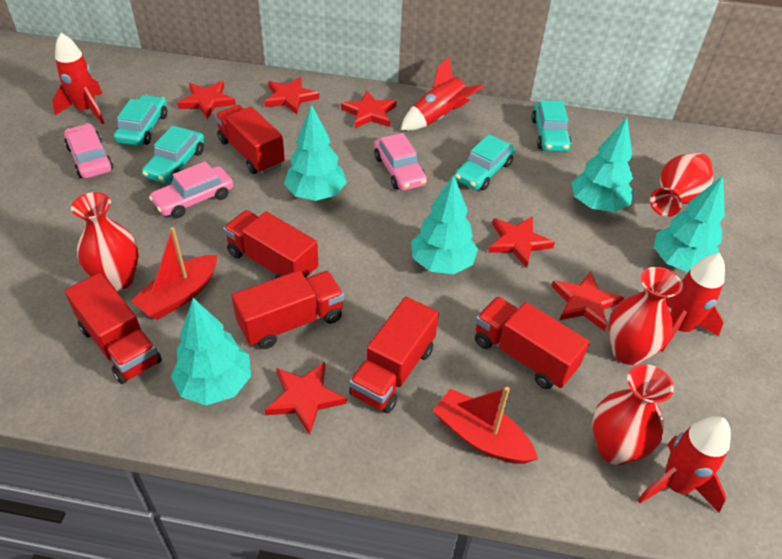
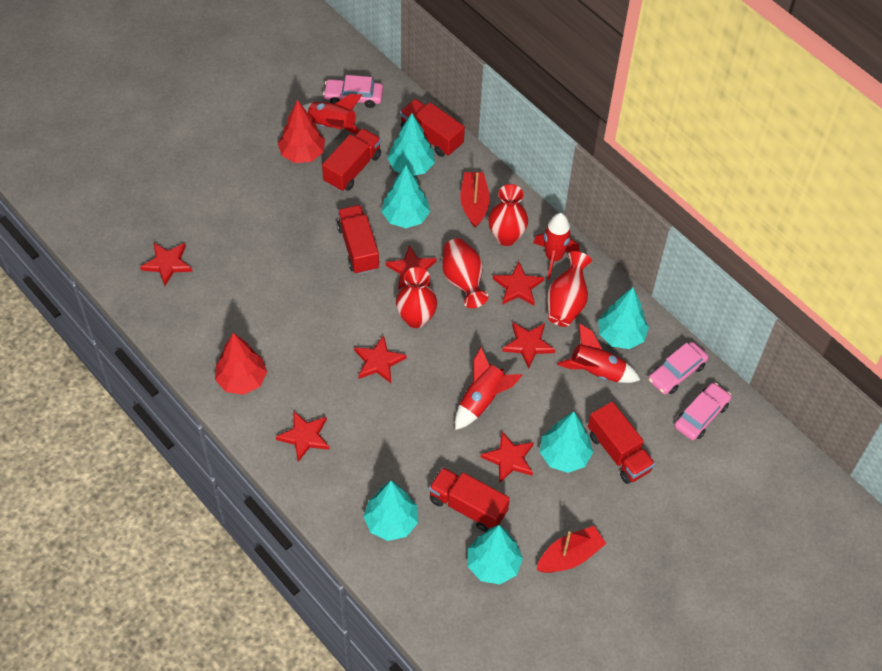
red star: [177,81,236,119] [264,77,319,114] [265,362,347,435] [341,91,396,128] [488,216,555,268] [551,272,624,331] = 6 -> [140,242,193,286] [276,411,330,462] [354,335,407,383] [386,245,437,290] [481,432,534,483] [493,261,544,306] [502,322,555,369] = 7
red tree: none = 0 -> [215,333,267,395] [278,100,325,163] = 2
red truck: [65,273,162,384] [215,105,285,174] [223,210,319,279] [232,270,344,349] [349,297,439,413] [475,297,590,389] = 6 -> [322,128,381,191] [337,205,379,274] [400,99,465,157] [429,467,510,532] [588,402,655,484] = 5
turquoise car: [114,95,167,146] [142,126,205,183] [454,134,515,190] [531,100,571,152] = 4 -> none = 0
turquoise tree: [171,298,251,405] [284,104,347,201] [411,175,478,274] [572,118,634,212] [654,176,725,272] = 5 -> [363,481,418,541] [381,165,430,228] [387,113,435,176] [468,525,523,585] [540,412,593,473] [598,287,649,349] = 6

